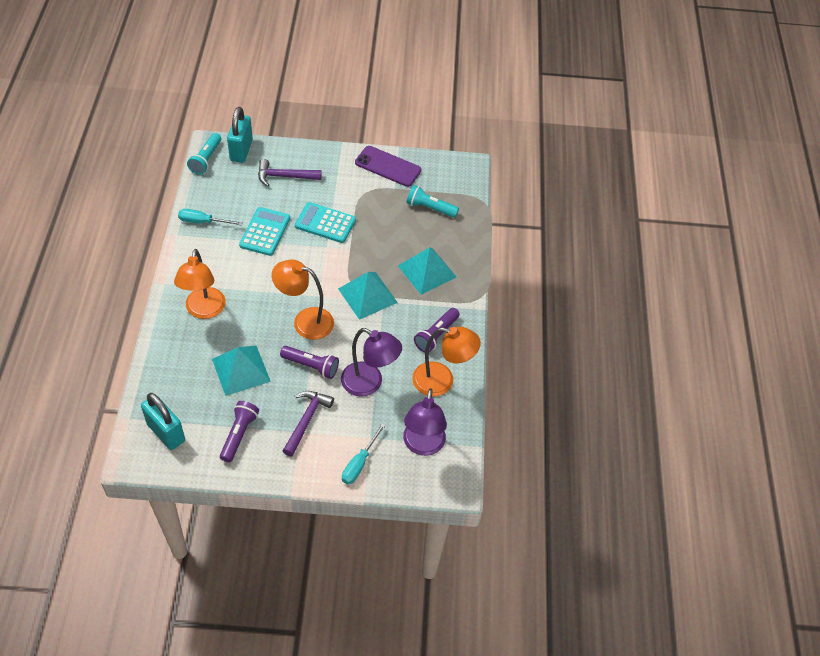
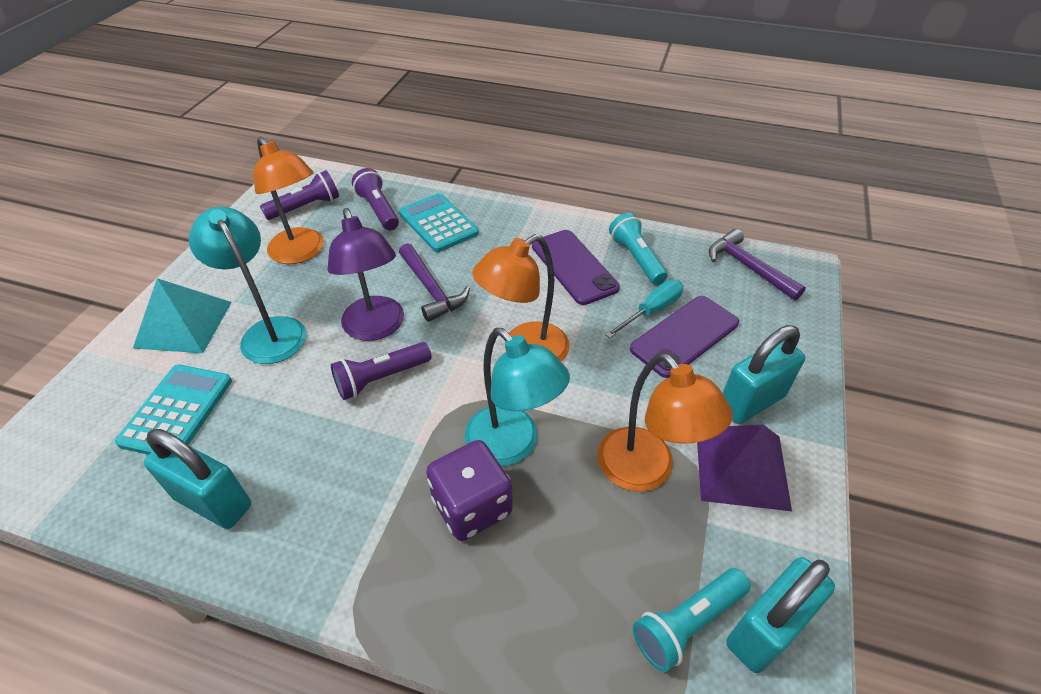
purple dice: none = 0 -> [426,440,513,541] = 1
purple lamp: [341,328,402,397] [403,388,447,456] = 2 -> [328,208,404,341] = 1
purple phone: [355,146,421,187] = 1 -> [532,230,620,305] [630,296,739,378] = 2
purple pyramid: none = 0 -> [697,425,792,511] = 1
turquoise lamp: none = 0 -> [189,207,306,364] [465,328,570,466] = 2
turquoise padlock: [141,393,185,450] [227,107,253,163] = 2 -> [144,429,251,529] [723,325,805,424] [726,557,835,673] = 3
turquoise pyramid: [212,345,271,396] [338,272,398,320] [398,247,456,295] = 3 -> [133,278,232,353] = 1
turquoise screwdriver: [178,209,243,226] [342,423,386,484] = 2 -> [605,280,683,338] = 1

